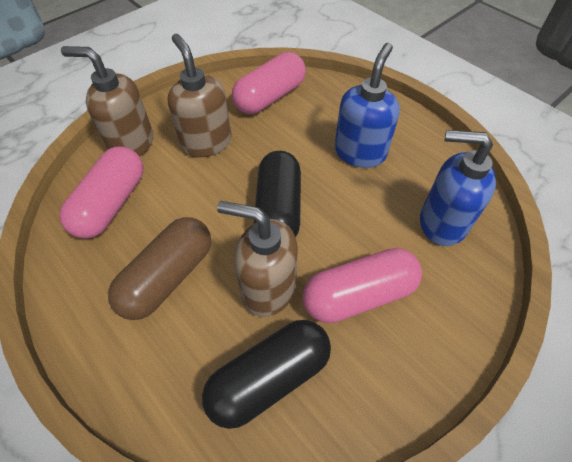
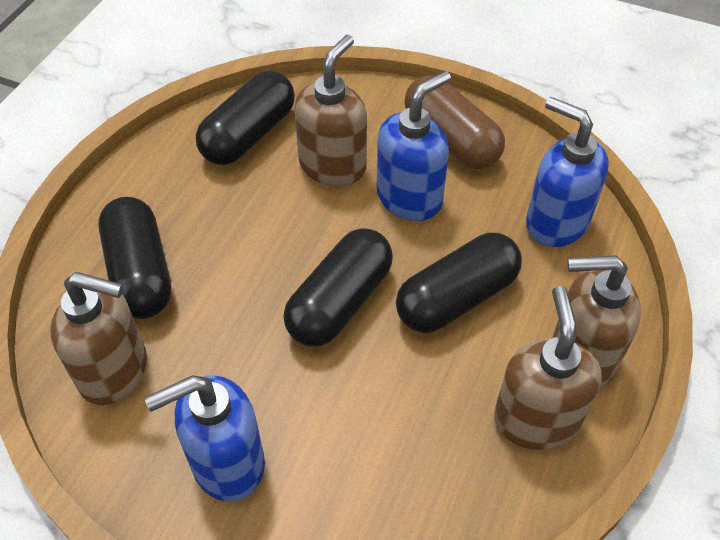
black capsule: [202,320,331,429] [254,151,301,237] = 2 -> [98,197,171,319] [196,71,295,165] [284,228,393,346] [396,233,522,333] = 4
blue soap dispenser: [335,43,400,168] [420,130,496,246] = 2 -> [144,375,265,502] [377,71,451,221] [526,97,609,247] = 3
brown soap dispenser: [61,46,153,156] [167,34,232,157] [217,201,298,317] = 3 -> [50,272,147,405] [294,35,367,186] [494,286,602,450] [552,255,641,388] = 4
pink capsule: [60,146,143,239] [232,52,306,114] [303,248,422,323] = 3 -> none = 0

